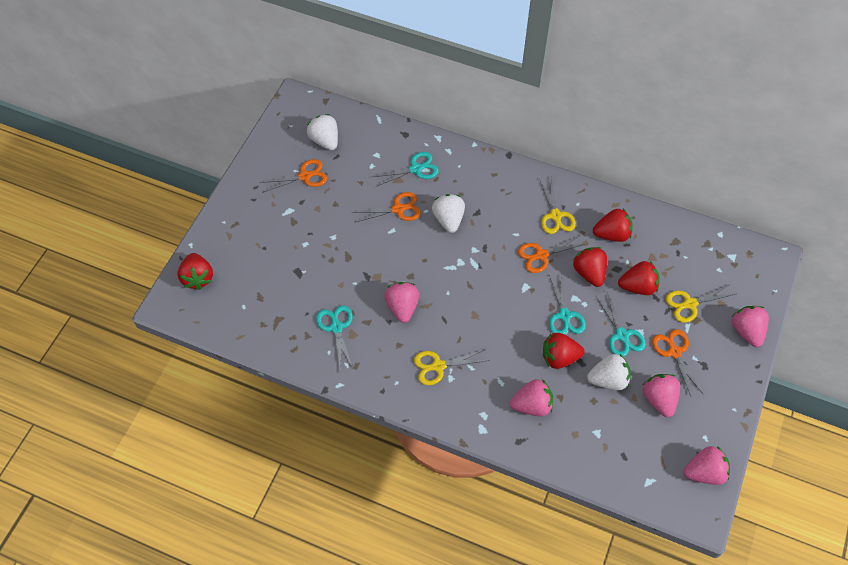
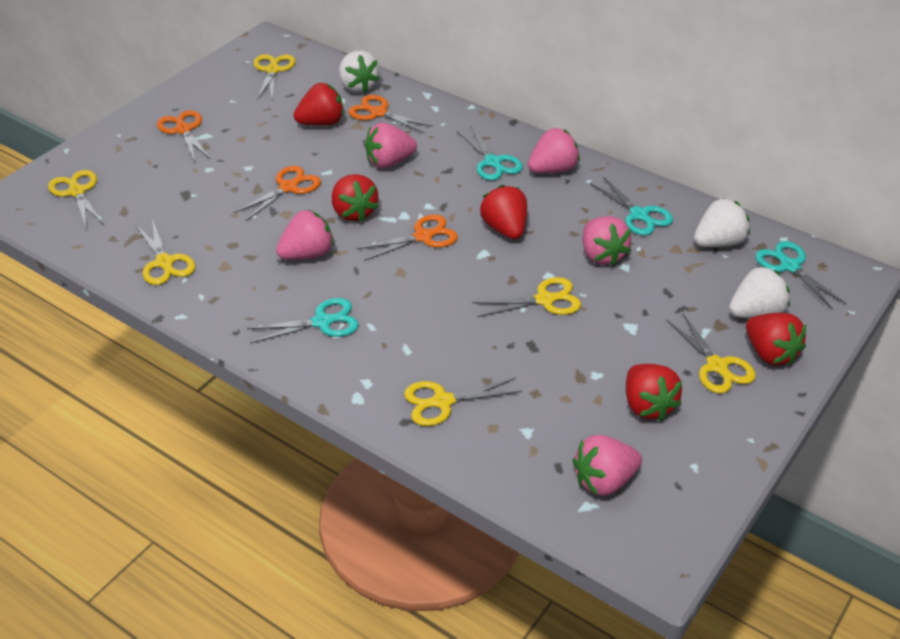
yellow scissors: [414,349,489,385] [540,178,576,234] [666,284,735,323] = 3 -> [48,170,104,226] [136,219,195,285] [253,54,296,101] [404,378,522,426] [472,277,581,317] [666,314,756,394] = 6

